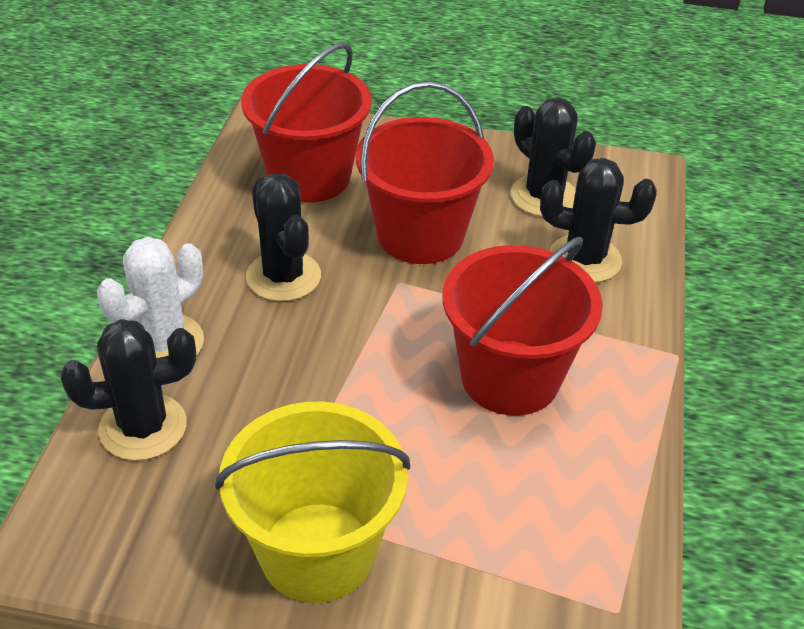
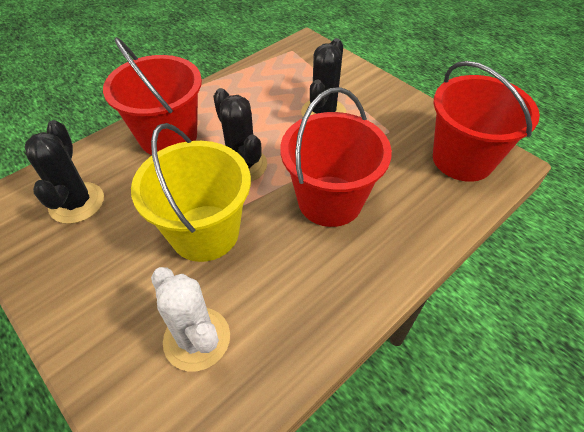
black cactus: [61,319,196,461] [246,174,321,301] [510,98,596,217] [540,158,657,283] = 4 -> [25,120,104,224] [213,88,267,181] [301,38,346,116] = 3

